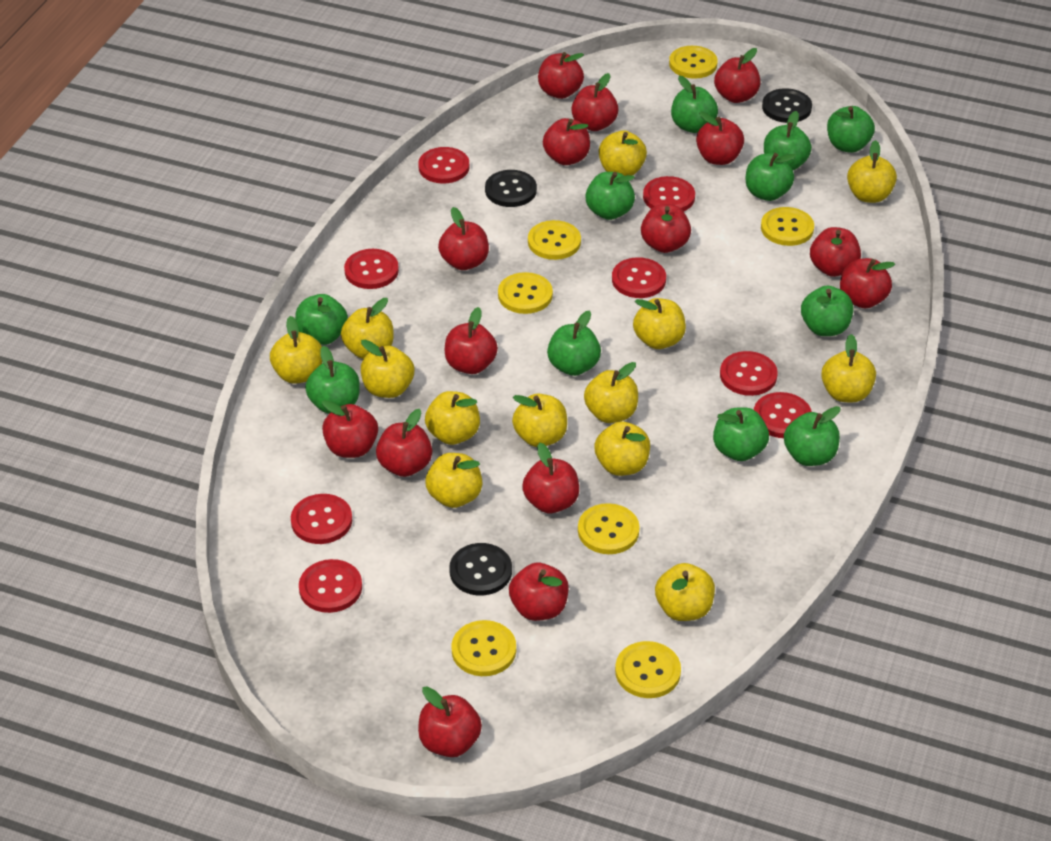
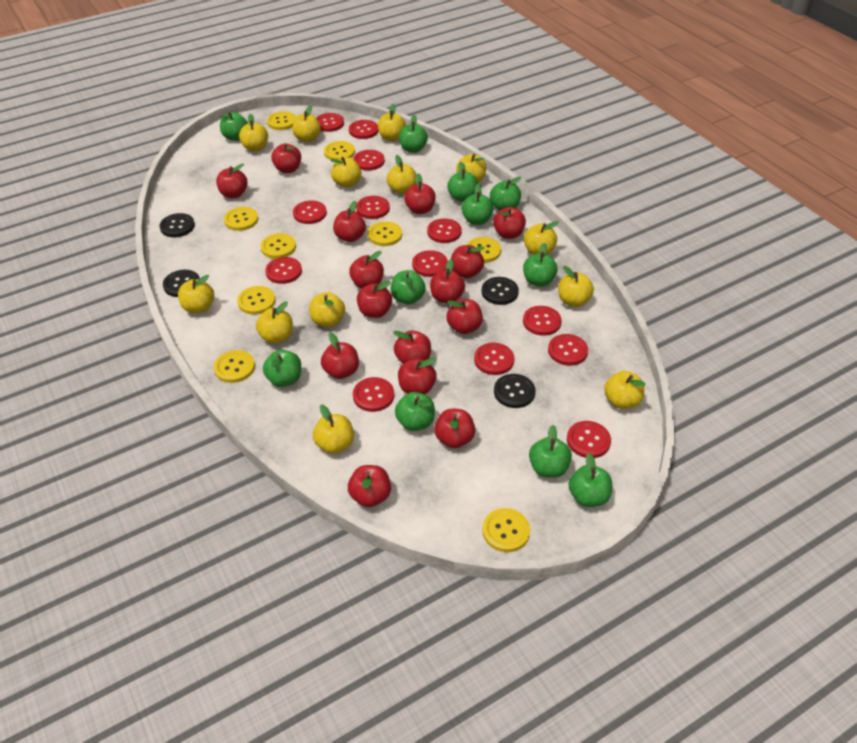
black button: [449,543,512,596] [485,170,537,207] [762,88,812,123] = 3 -> [160,213,195,237] [163,270,200,297] [482,277,519,305] [494,374,535,408] = 4
red button: [291,494,352,544] [299,559,362,613] [344,249,399,289] [418,147,470,183] [612,257,666,298] [643,176,695,212] [720,351,778,396] [754,392,812,438] = 8 -> [265,257,302,284] [293,200,327,224] [316,113,344,132] [349,120,379,139] [353,150,385,171] [353,377,394,412] [356,196,390,219] [412,250,448,277] [427,218,462,243] [474,343,514,375] [523,306,562,336] [548,334,588,366] [567,421,611,458] = 13
yellow button: [451,620,516,676] [498,272,553,314] [528,220,581,260] [578,503,639,554] [615,641,681,698] [669,46,718,79] [761,207,814,246] = 7 -> [214,350,255,383] [224,207,258,231] [237,286,275,315] [261,233,296,259] [267,111,296,130] [324,141,355,160] [368,221,402,246] [467,237,501,263] [482,508,530,552] = 9

